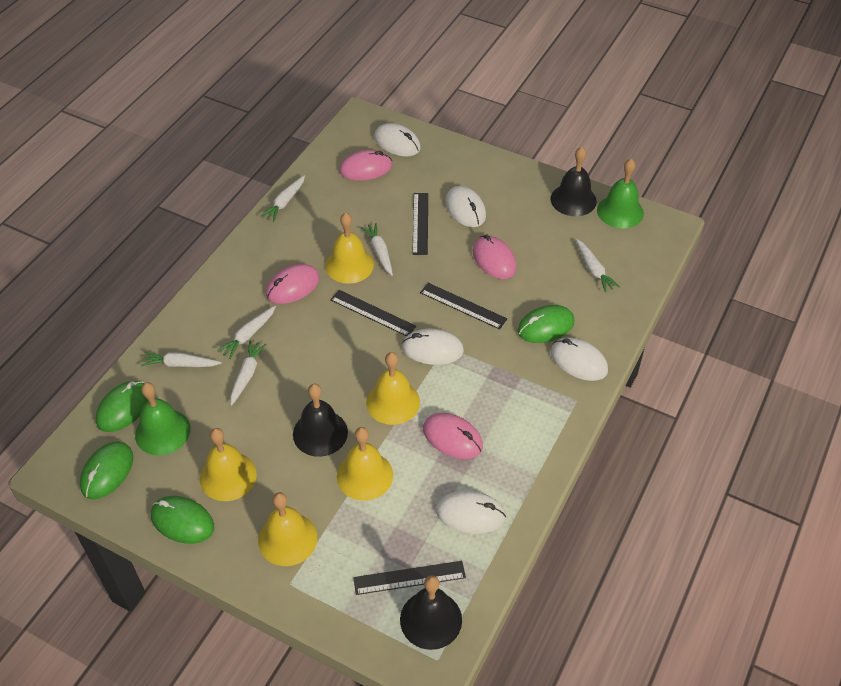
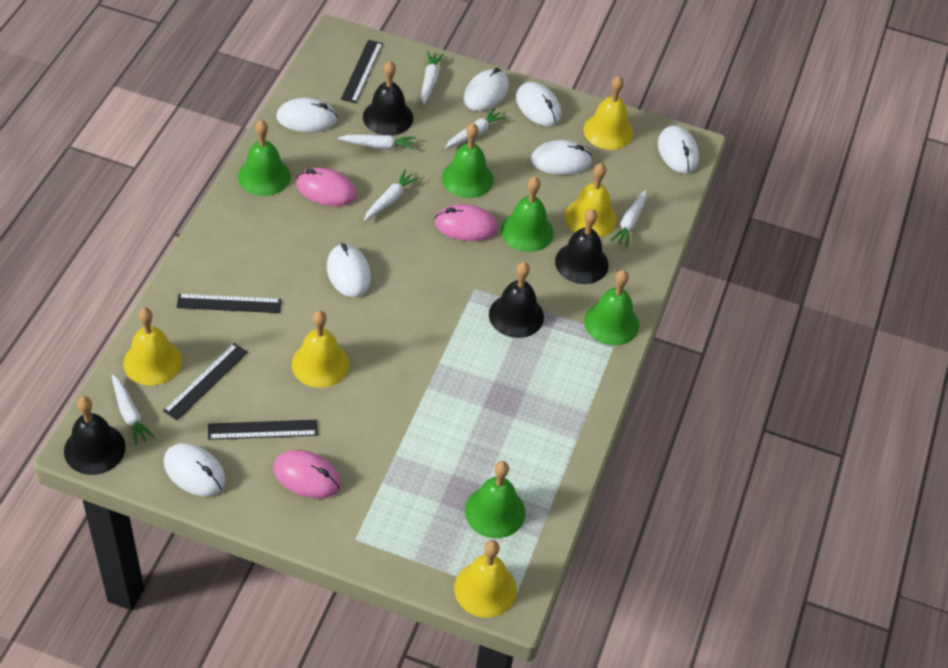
black bell: [293,384,348,457] [400,575,462,650] [550,147,597,216] = 3 -> [64,396,126,475] [363,61,413,136] [489,262,544,338] [555,209,609,284] = 4
green bell: [135,382,191,455] [597,159,644,228] = 2 -> [238,120,291,196] [442,123,494,198] [465,461,525,538] [501,177,554,252] [584,270,639,345] = 5
green mouse: [80,442,133,499] [96,381,148,432] [151,496,214,544] [517,305,574,343] = 4 -> none = 0
pink mouse: [266,264,320,304] [339,150,392,181] [423,413,483,459] [473,235,517,279] = 4 -> [273,450,341,498] [296,168,357,206] [434,204,498,241] = 3
white mouse: [374,123,421,157] [402,329,464,365] [436,490,506,534] [446,186,486,227] [551,337,608,381] = 5 -> [164,443,226,496] [276,98,338,132] [327,243,371,297] [464,68,509,111] [516,82,562,126] [531,140,592,175] [658,126,699,173] = 7

